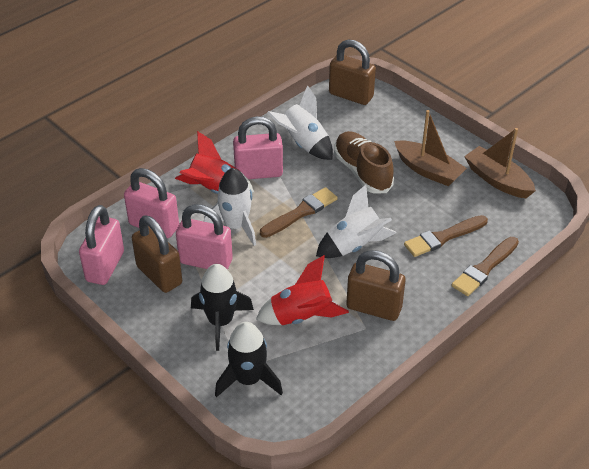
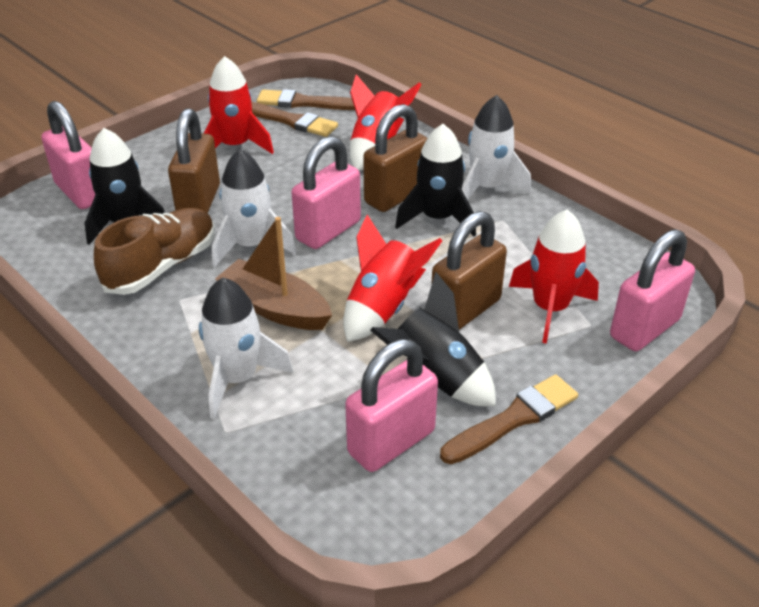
black rocket: [191,264,254,351] [215,322,283,398] = 2 -> [85,128,165,245] [370,272,496,406] [395,124,476,237] = 3
brown boat: [394,110,467,186] [464,128,536,198] = 2 -> [215,217,332,330] = 1
red rocket: [175,131,254,194] [256,255,349,325] = 2 -> [204,56,274,154] [343,214,443,342] [350,74,422,171] [509,210,599,344] = 4

